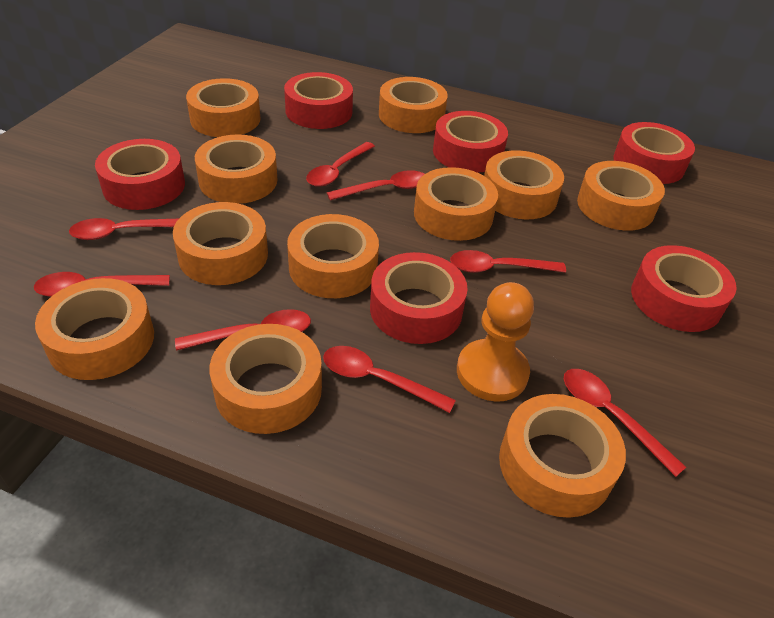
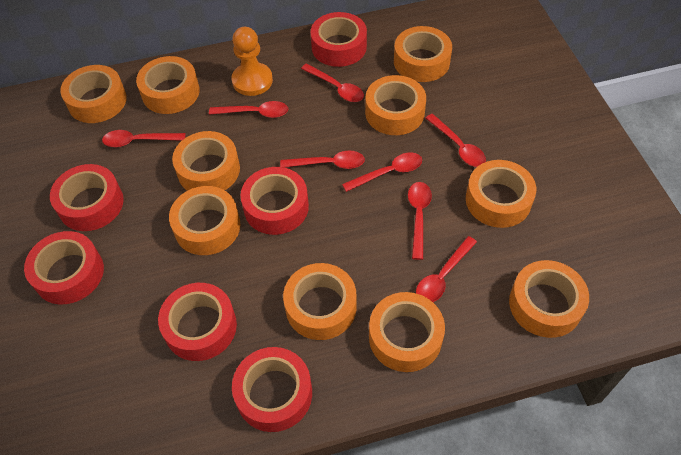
orange tape: [35,278,154,380] [173,202,268,285] [186,78,261,137] [195,134,278,204] [210,324,322,434] [287,214,379,298] [379,77,448,133] [414,167,498,241] [484,150,564,220] [499,394,626,518] [577,161,665,231] = 11 -> [60,65,127,123] [136,56,200,114] [169,186,240,255] [172,131,240,191] [283,263,357,340] [365,75,426,135] [369,292,445,372] [394,26,452,82] [466,160,536,228] [509,260,589,338] = 10

